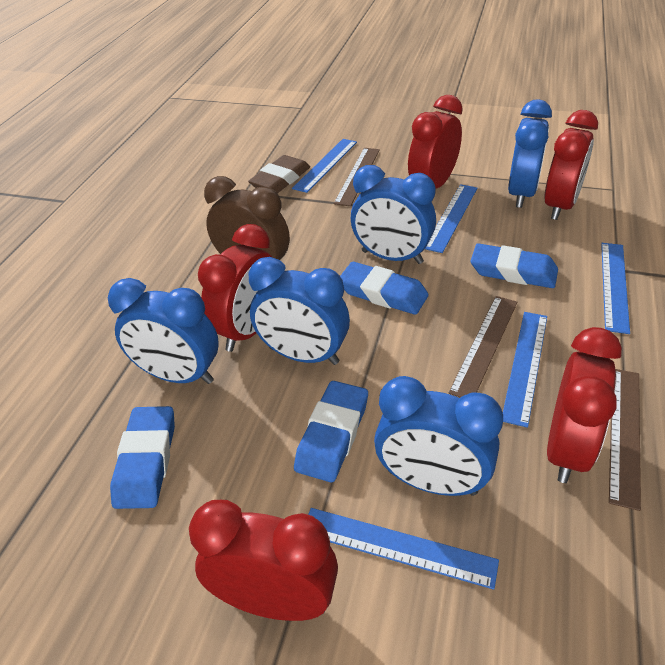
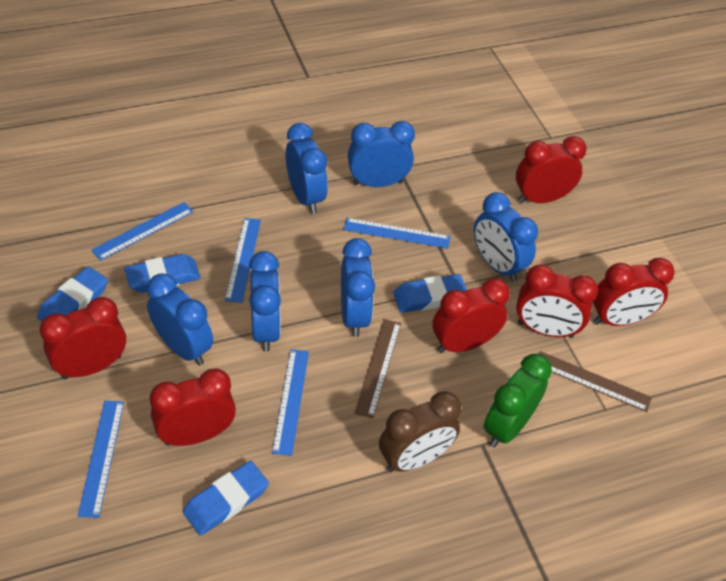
blue clock: [108,278,219,384] [248,257,350,365] [351,165,436,264] [374,376,503,496] [508,99,552,208] = 5 -> [147,274,213,366] [249,251,281,352] [285,123,328,214] [341,238,375,337] [348,121,415,187] [474,192,538,282] = 6
brown eraser: [248,155,310,193] = 1 -> none = 0
brown ruler: [334,148,380,206] [448,296,517,397] [609,369,641,511] = 3 -> [355,319,401,418] [539,351,652,412] = 2
green clock: none = 0 -> [484,354,552,448] = 1
red clock: [189,500,338,621] [198,224,273,352] [408,95,463,189] [544,110,598,220] [547,327,622,483] = 5 -> [39,297,126,379] [150,368,236,446] [432,278,510,353] [516,136,586,203] [516,265,598,338] [593,258,675,326] = 6

